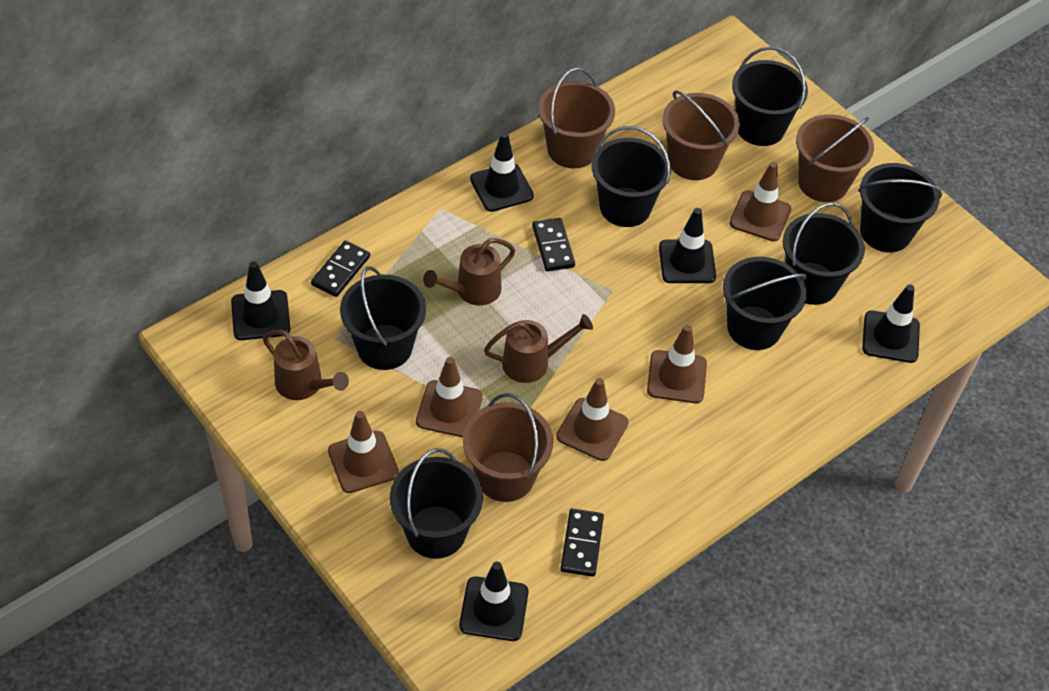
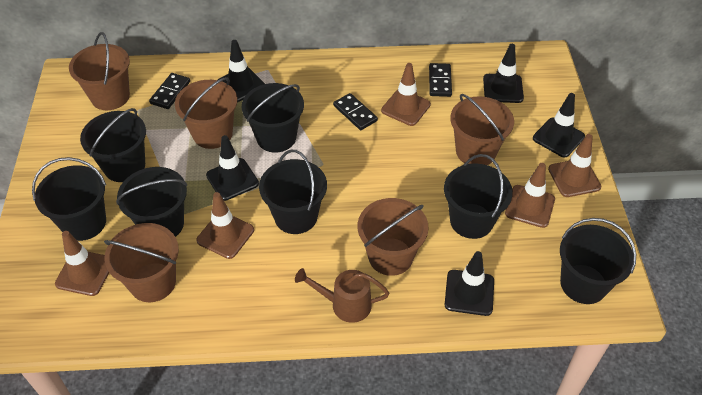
brown bucket: [463,393,553,502] [538,68,615,168] [663,90,740,180] [796,114,874,202] = 4 -> [69,32,130,110] [104,223,179,302] [175,77,237,149] [358,198,428,276] [450,94,514,165] = 5
brown watering can: [263,330,349,400] [423,238,515,305] [484,314,593,383] = 3 -> [295,268,389,323] = 1

